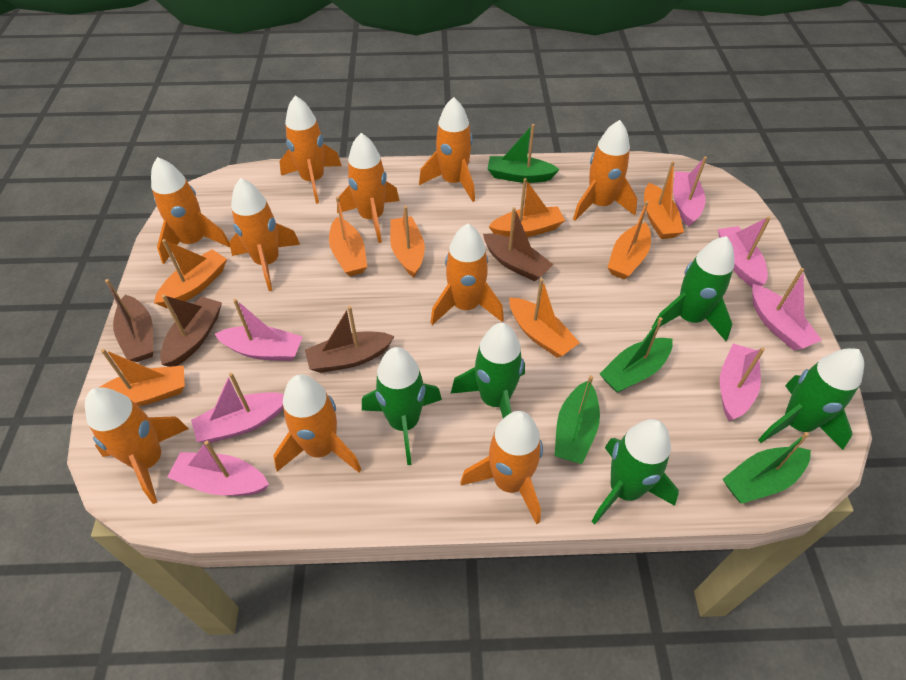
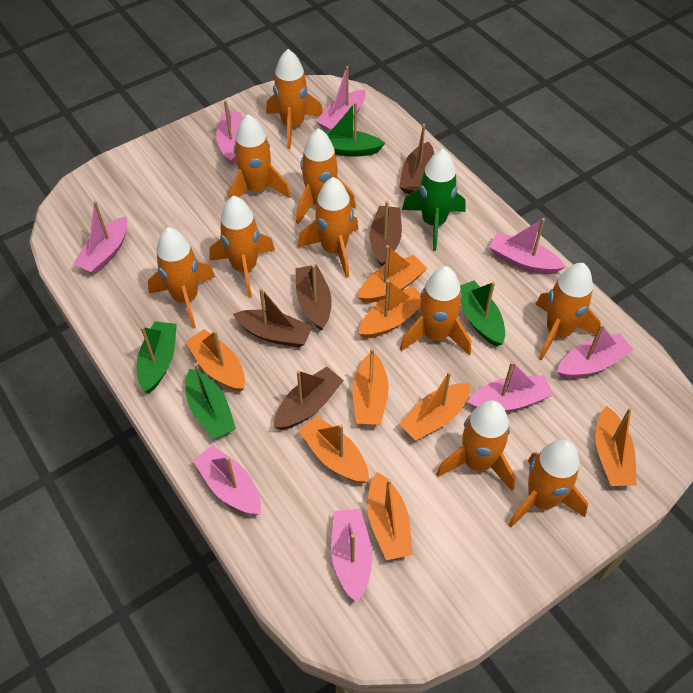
brown boat: [105,279,153,362] [160,294,222,367] [305,306,394,373] [483,207,554,281] = 4 -> [233,288,313,347] [274,367,344,430] [295,265,332,331] [370,201,402,267] [399,124,434,194] = 5
green rocket: [362,347,442,465] [451,323,525,419] [591,419,679,525] [652,236,734,341] [758,348,864,450] = 5 -> [402,149,465,251] = 1
pink boat: [167,441,269,496] [191,372,284,443] [215,299,303,361] [673,156,707,227] [718,217,771,287] [720,344,765,421] [752,268,822,350] = 7 -> [73,201,128,274] [193,445,261,515] [216,100,242,165] [316,66,366,130] [331,509,372,602] [467,361,553,412] [489,218,565,274] [557,324,633,378] = 8

